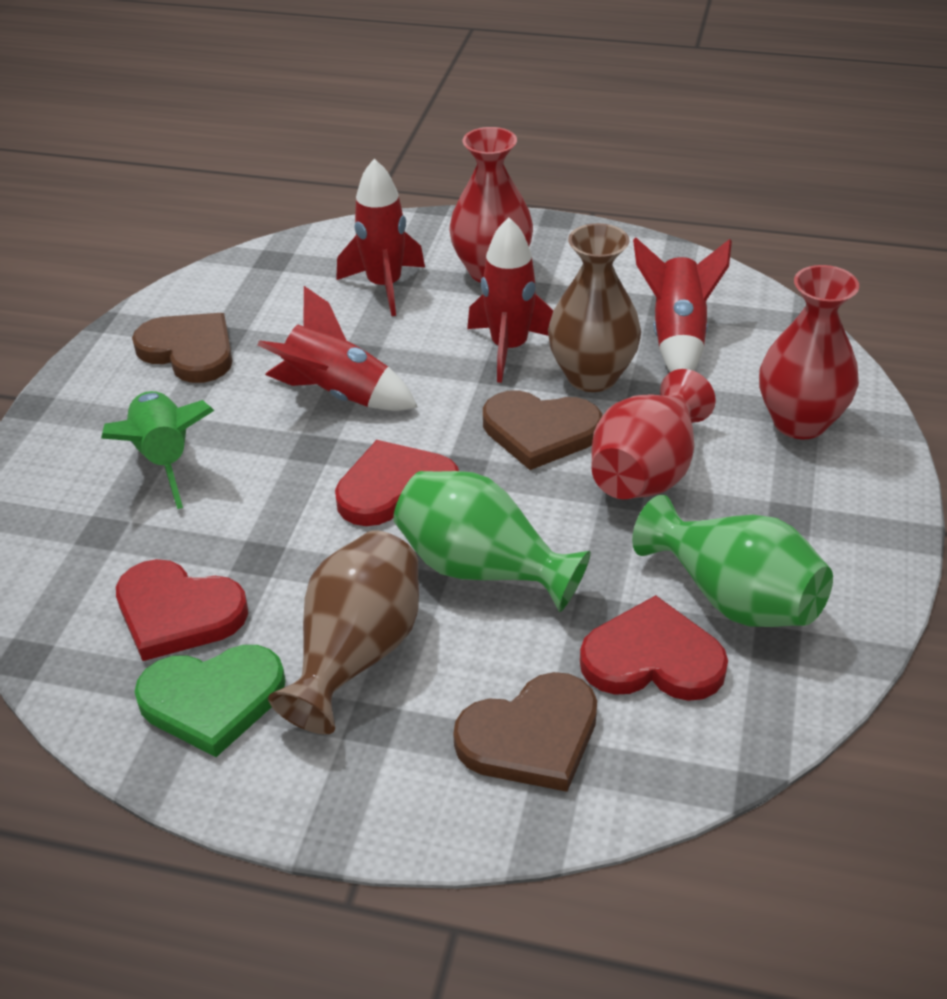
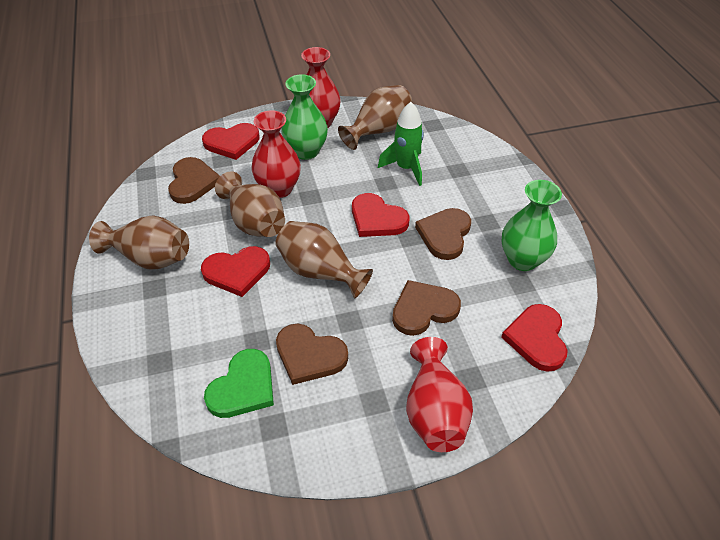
brown heart: [132,313,232,383] [453,672,597,792] [483,390,602,470] = 3 -> [168,157,220,204] [276,324,348,385] [392,280,461,336] [415,208,471,260] = 4
brown vase: [268,530,419,735] [548,223,641,392] = 2 -> [89,215,189,269] [215,172,285,237] [275,221,373,298] [338,85,412,150] = 4
red heart: [116,559,248,661] [335,440,459,526] [580,595,728,701] = 3 -> [201,246,270,297] [202,123,260,160] [352,193,410,237] [501,304,568,372] = 4
red rocket: [257,286,418,411] [336,159,425,316] [467,217,553,383] [633,238,732,372] = 4 -> none = 0

